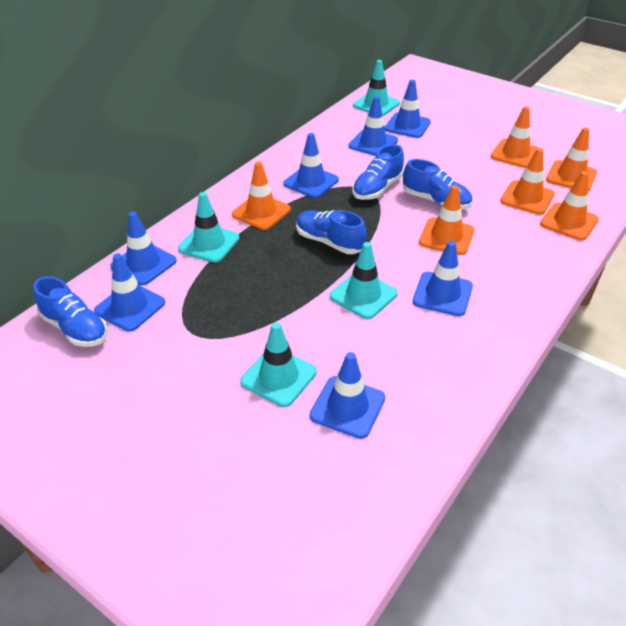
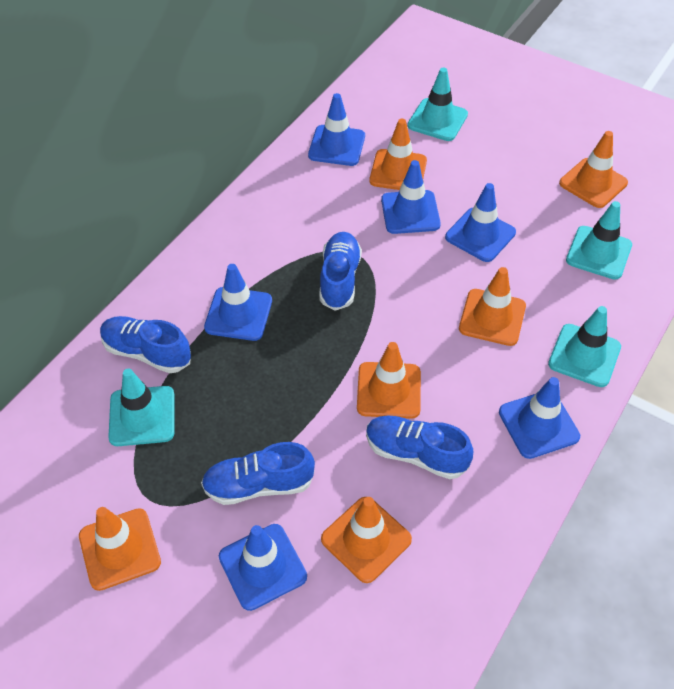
blue traffic cone: [94,254,165,331] [110,212,177,285] [283,133,339,198] [310,352,385,439] [349,96,398,156] [385,80,431,138] [413,241,473,316] = 7 -> [204,264,272,341] [219,524,307,611] [308,93,365,166] [381,160,441,234] [445,183,516,262] [499,377,580,459] = 6

